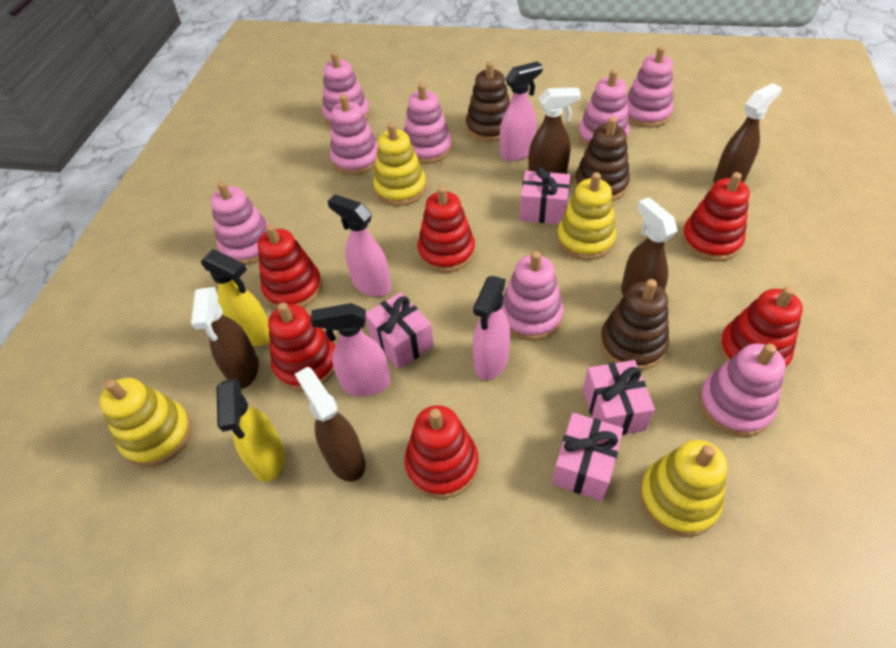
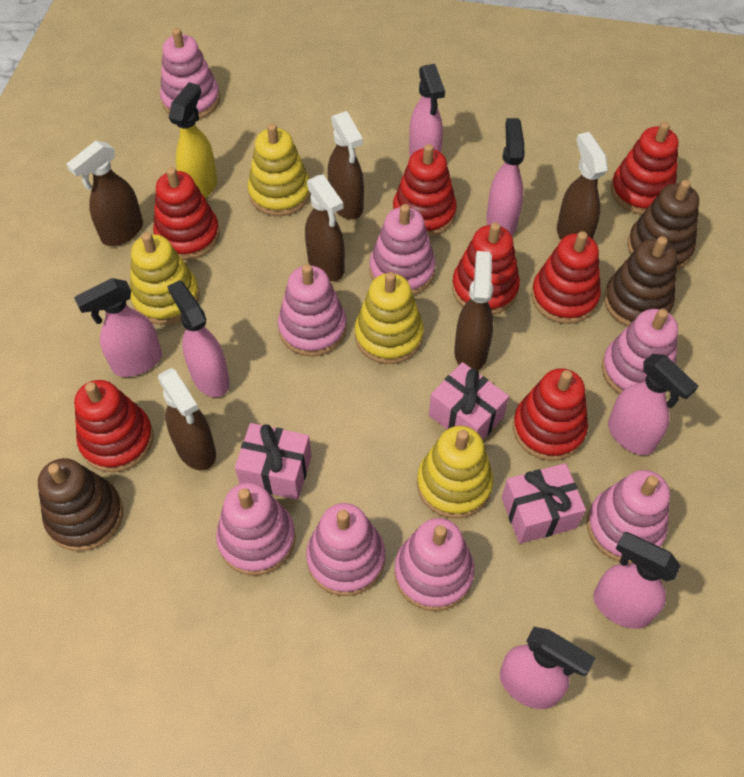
brown spray bottle: [191,287,259,389] [295,367,366,482] [528,88,581,174] [621,197,677,296] [713,83,782,183] = 5 -> [67,141,143,246] [158,368,216,471] [305,174,345,281] [328,111,364,219] [454,251,493,370] [557,132,608,240] = 6
pink gift: [366,292,434,369] [519,167,570,224] [552,413,623,501] [583,360,655,435] = 4 -> [235,423,312,500] [429,362,509,440] [502,463,586,544] = 3
pink spray bottle: [311,303,391,396] [327,195,391,297] [473,276,510,380] [500,61,543,161] = 4 -> [74,278,162,377] [167,280,230,397] [409,64,445,157] [486,118,525,235] [500,627,595,709] [593,532,681,629] [608,354,698,455] = 7
red stacking toy: [258,224,322,309] [268,302,335,391] [404,405,478,499] [418,186,475,273] [681,172,750,261] [719,286,803,369] = 6 -> [74,380,153,472] [153,167,220,260] [393,144,457,237] [452,222,520,315] [513,368,588,461] [531,231,601,324] [611,122,679,214] = 7
yellow spray bottle: [201,249,270,346] [217,378,285,482] = 2 -> [169,82,217,198] = 1

